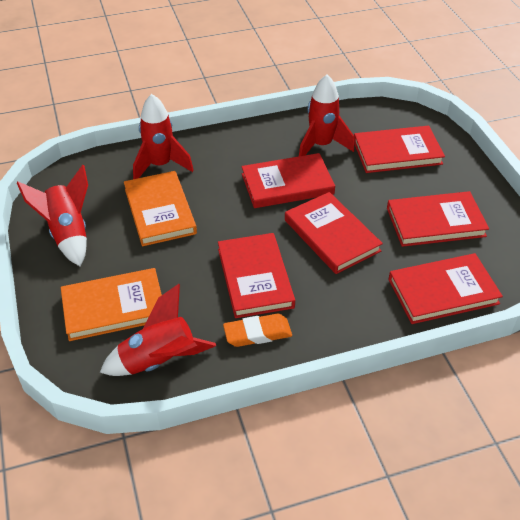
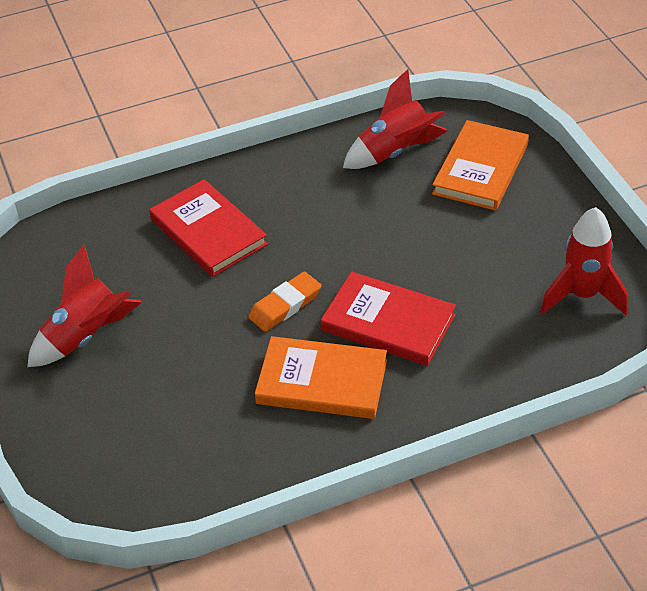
red book: [218,233,295,318] [241,153,335,208] [285,192,383,274] [354,126,445,173] [387,191,489,247] [388,253,503,324] = 6 -> [149,179,268,277] [320,272,456,366] = 2
red rocket: [17,165,88,266] [100,284,216,376] [133,94,194,179] [299,75,354,156] = 4 -> [27,245,142,367] [343,69,448,169] [540,207,628,316] = 3

